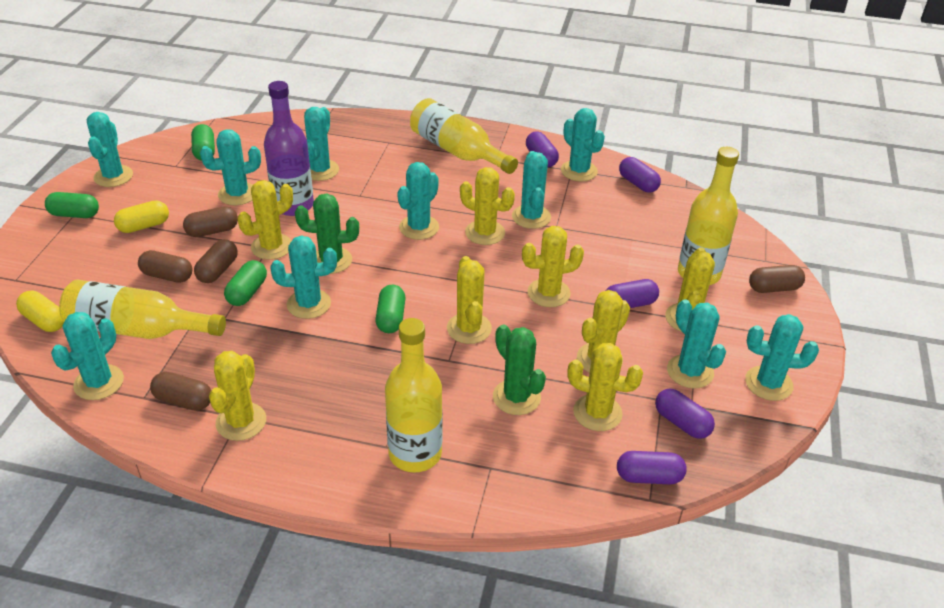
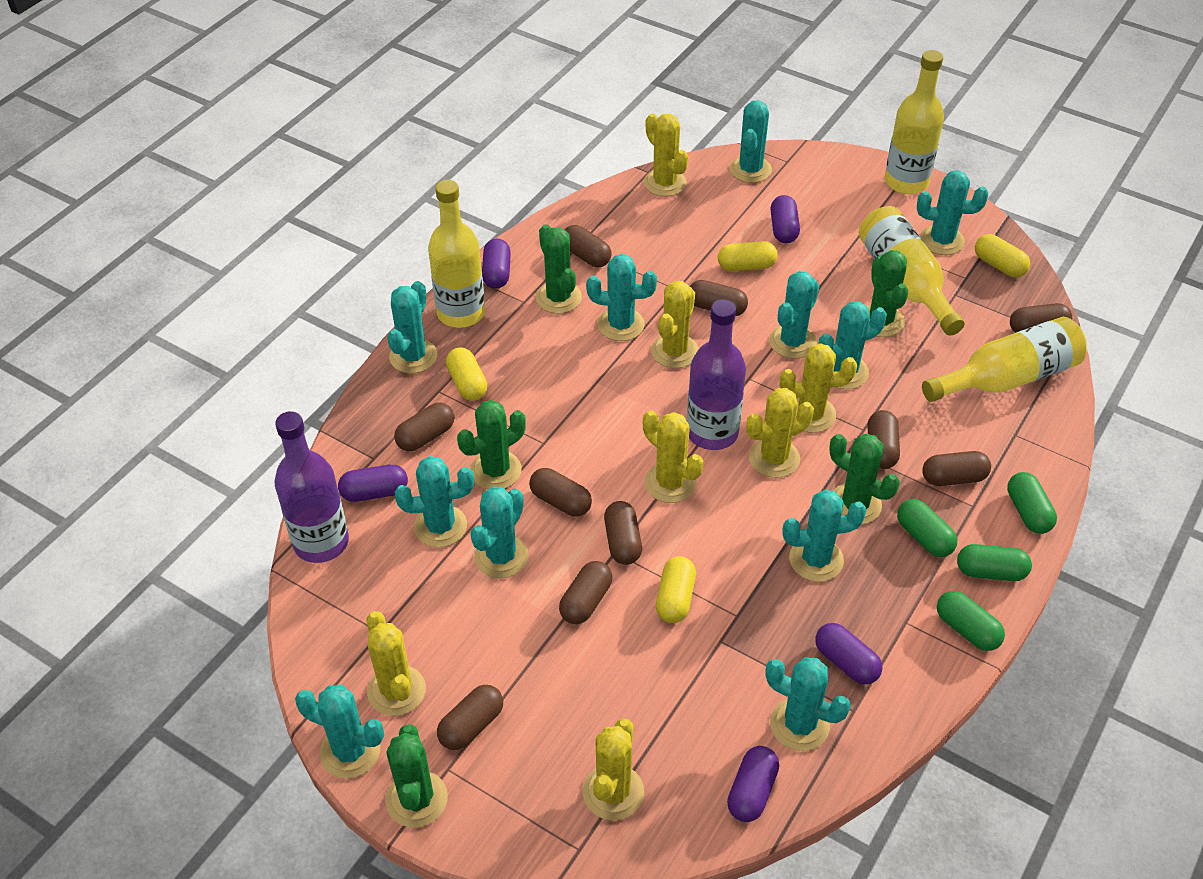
brown capsule: [138,250,192,283] [150,372,211,411] [183,206,238,237] [194,239,238,283] [749,265,805,293] = 5 -> [394,403,454,451] [437,685,503,750] [529,468,592,516] [559,561,612,624] [565,225,611,267] [604,501,642,565] [690,280,748,316] [867,410,900,469] [922,451,991,486] [1010,303,1072,333] = 10
green cactus: [295,193,359,274] [493,325,546,415] = 2 -> [386,724,448,828] [457,400,526,489] [536,224,582,314] [829,434,900,525] [867,250,908,337] = 5
purple bottle: [264,81,314,216] = 1 -> [274,411,349,563] [687,300,746,450] = 2
turquoise cactus: [51,312,124,400] [87,112,133,187] [200,129,261,205] [270,235,337,319] [304,107,339,181] [397,162,439,240] [512,151,551,229] [561,108,605,182] [667,299,726,389] [745,314,819,401] = 10 -> [295,685,384,778] [387,281,437,373] [395,456,474,547] [471,487,529,578] [586,254,657,341] [729,100,772,183] [765,657,851,751] [769,271,820,359] [783,490,867,582] [818,301,887,389] [917,170,988,255] = 11
yellow cactus: [209,351,266,441] [238,180,293,260] [447,256,492,344] [460,167,515,245] [522,226,584,307] [567,343,643,431] [577,290,630,373] [665,247,715,332] = 8 -> [367,611,426,716] [583,718,644,820] [643,410,703,503] [644,113,688,197] [651,281,699,368] [746,388,814,478] [780,343,857,433] = 7
yellow capsule: [16,291,64,332] [114,200,169,233] = 2 -> [446,347,487,401] [656,556,696,623] [718,241,778,271] [975,234,1030,277] = 4

